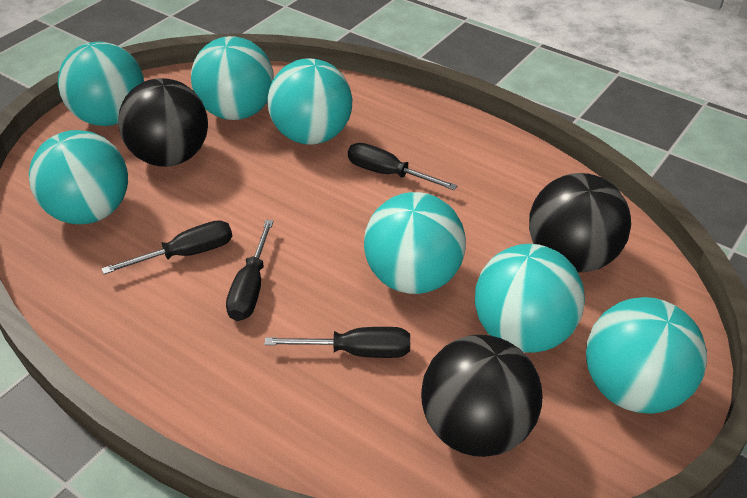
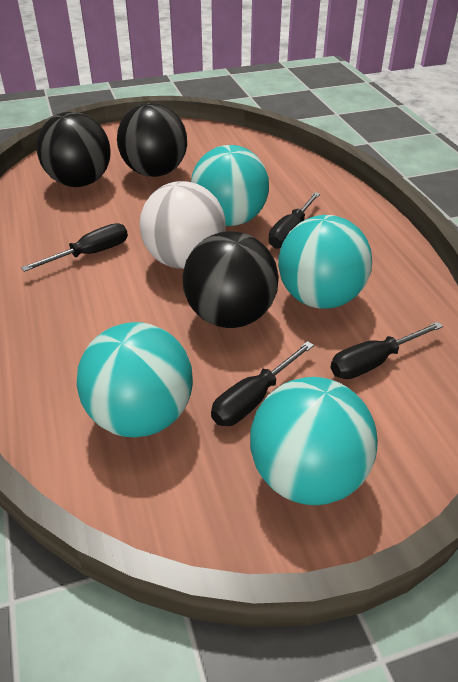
turquoise ball: [29,130,128,224] [58,42,144,126] [191,36,274,120] [267,58,352,145] [364,192,466,294] [475,244,585,352] [586,297,707,414] = 7 -> [77,322,193,437] [191,145,269,226] [250,377,378,505] [278,215,372,309] = 4
white ball: none = 0 -> [139,181,226,269] = 1

